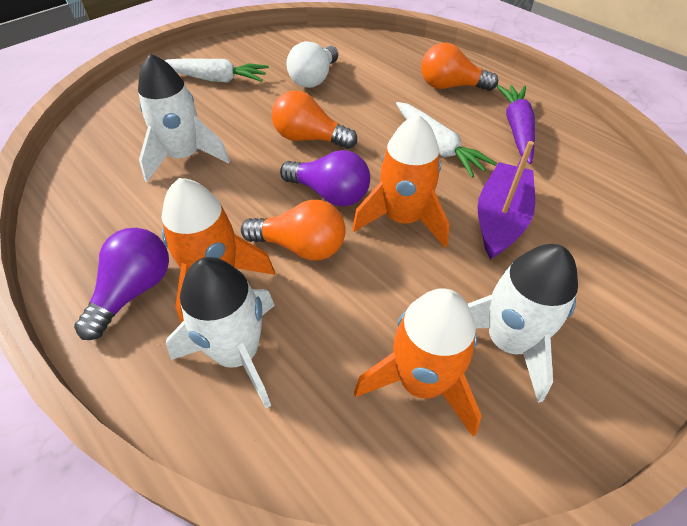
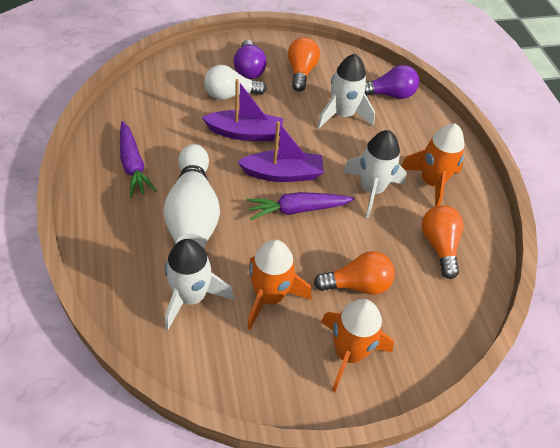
purple boat: [478,141,535,259] = 1 -> [202,79,283,141] [238,121,324,182] = 2
purple carrot: [496,85,535,164] = 1 -> [120,121,156,198] [247,192,354,220] = 2
white bowling pin: none = 0 -> [163,144,220,248] = 1
white carrot: [164,58,269,83] [396,102,497,178] = 2 -> none = 0

